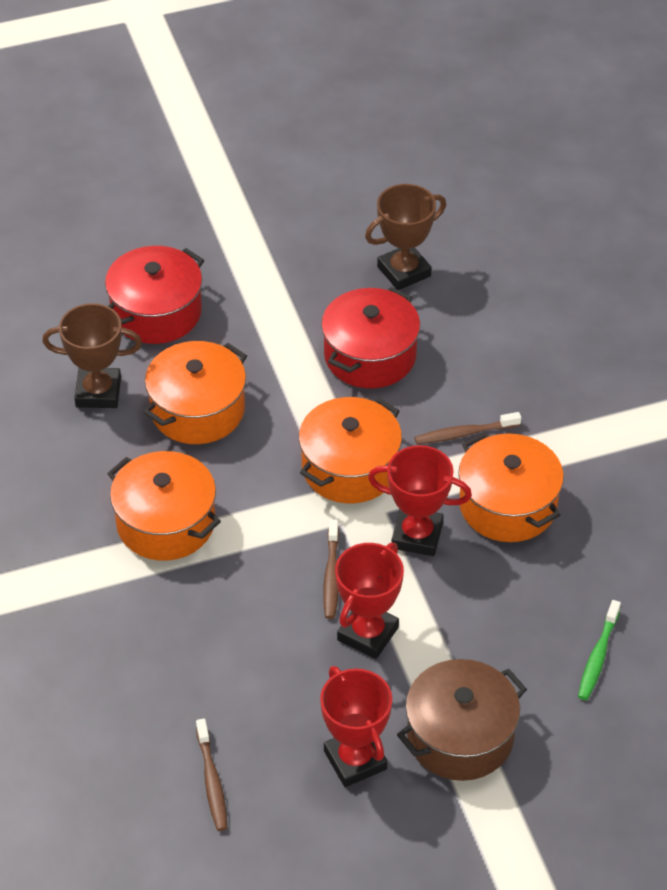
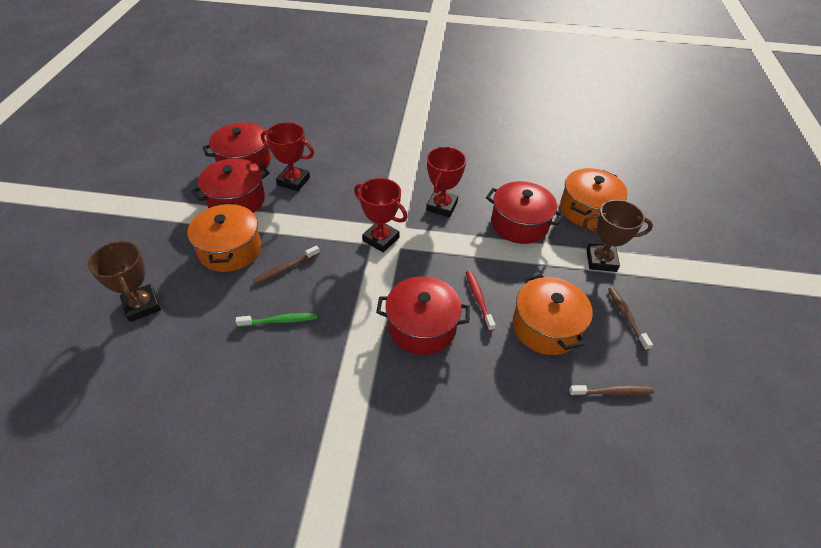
brown pot: [397,659,527,781] = 1 -> none = 0
orange pot: [107,451,221,561] [143,341,247,444] [299,397,402,503] [458,433,564,542] = 4 -> [187,203,261,272] [513,274,593,355] [560,168,628,228] = 3
red pot: [105,246,204,344] [321,287,420,388] = 2 -> [192,158,269,213] [203,122,271,172] [376,276,470,355] [486,181,564,244] = 4
red toothbrush: none = 0 -> [466,271,496,331] = 1

